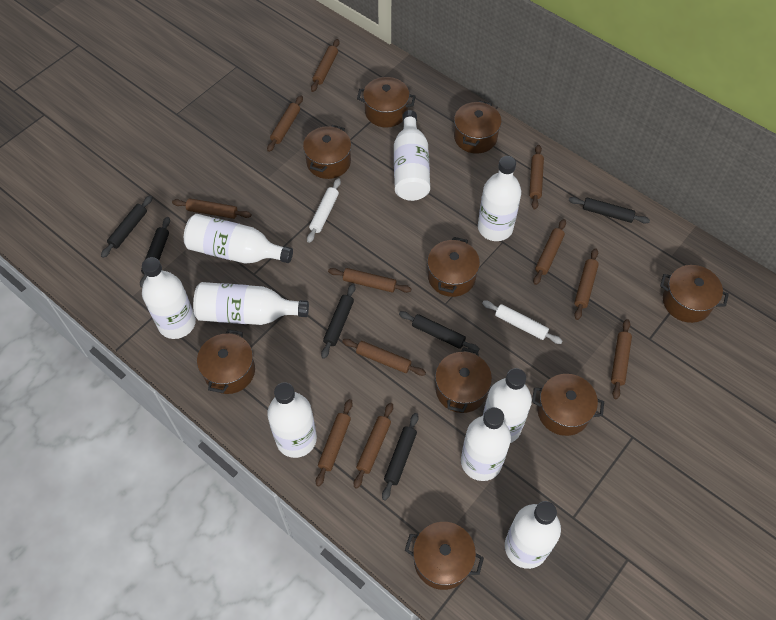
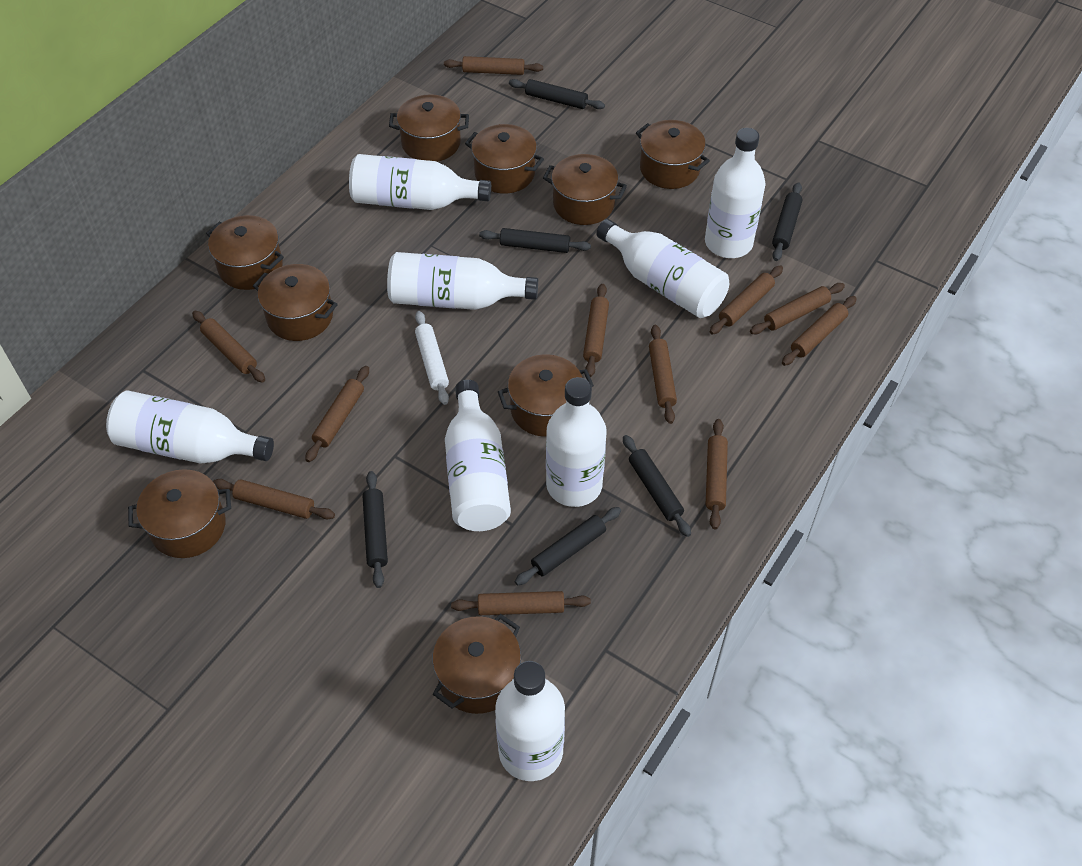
white bottle: [142,257,196,339] [184,214,293,264] [193,282,309,325] [267,382,317,458] [394,110,430,201] [461,407,511,481] [478,156,521,241] [483,368,532,443] [505,501,561,569] = 9 -> [106,391,274,464] [349,154,491,210] [387,252,538,310] [445,380,511,531] [495,661,565,781] [546,377,607,507] [596,219,729,318] [705,128,766,258] = 8
white rolling pin: [307,178,341,243] [482,301,562,344] = 2 -> [415,311,449,405] = 1

